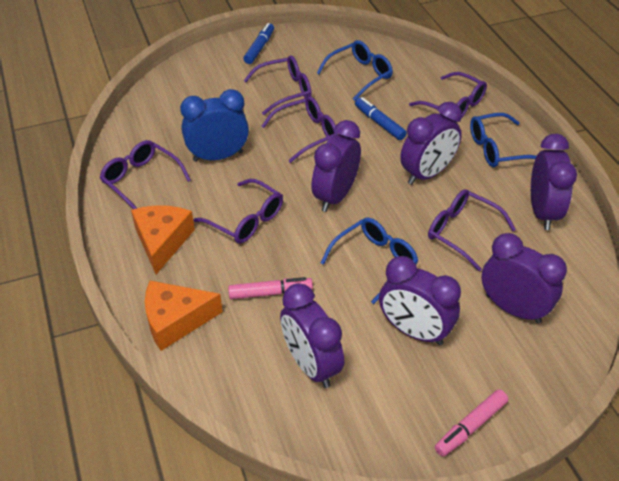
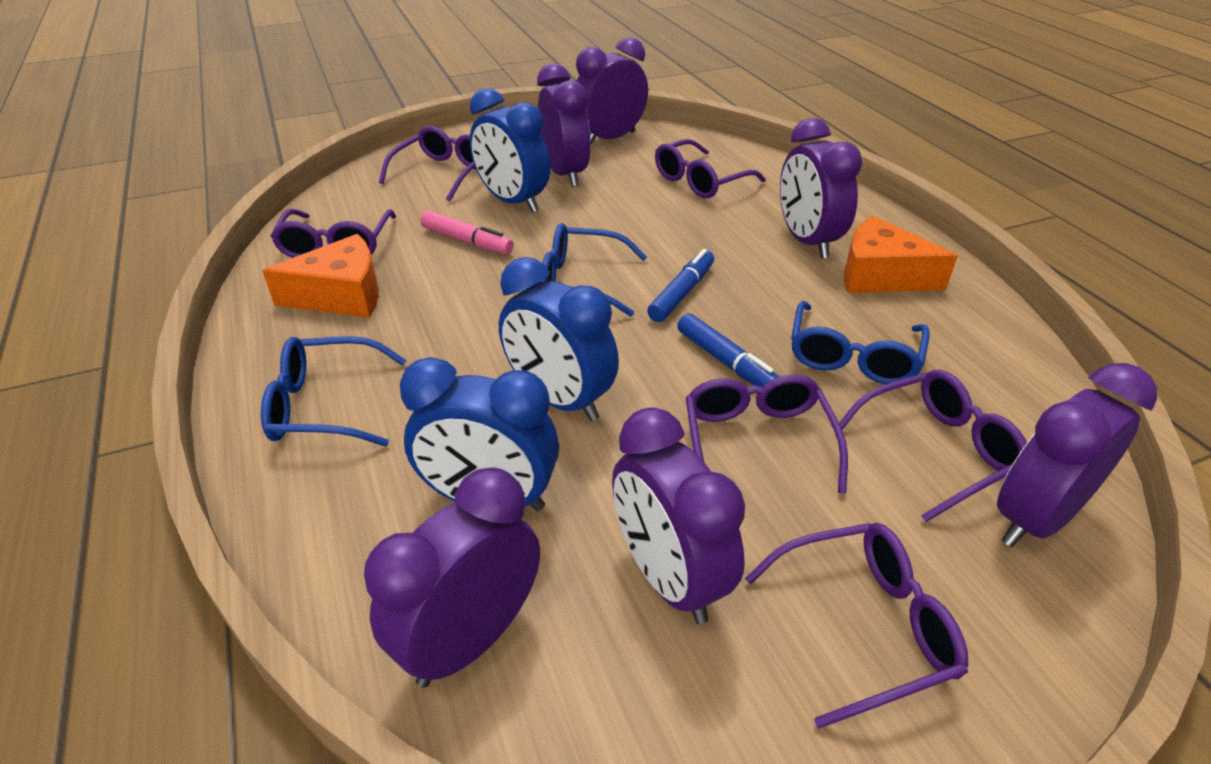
blue clock: [180,89,249,162] = 1 -> [400,357,559,511] [470,88,550,213] [499,257,619,421] = 3
pink marker: [228,277,313,299] [435,389,508,457] = 2 -> [420,210,514,255] = 1

